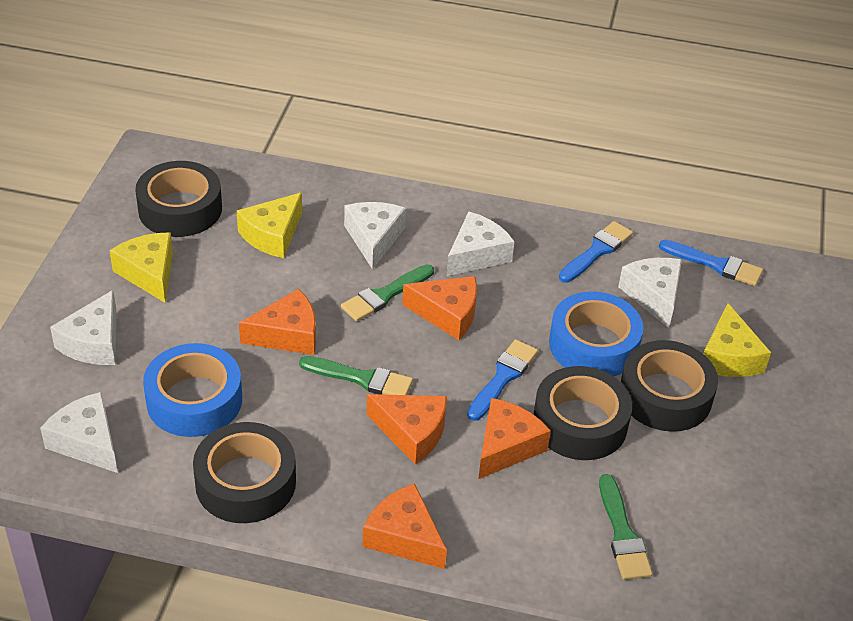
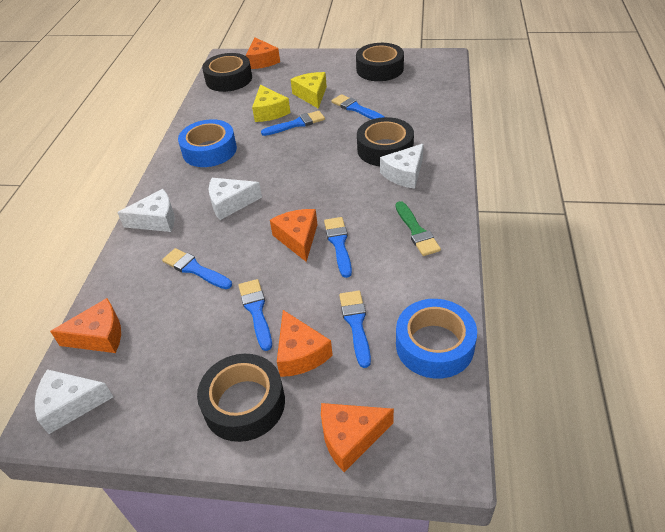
blue brush: [467,339,538,421] [559,221,633,283] [659,240,763,286] = 3 -> [162,248,232,289] [238,279,272,351] [261,111,325,136] [324,217,352,278] [331,94,384,119] [339,291,371,368] = 6
green brush: [299,356,413,395] [341,264,434,321] [599,474,653,580] = 3 -> [396,201,441,256] = 1
white cheese: [40,392,118,473] [50,290,117,365] [344,202,406,270] [446,211,515,276] [618,258,682,328] = 5 -> [35,369,113,434] [117,189,175,232] [209,178,262,220] [380,143,424,189] = 4
yellow cheese: [109,232,173,303] [237,193,302,258] [704,303,771,377] = 3 -> [252,85,290,122] [291,72,327,109] = 2

